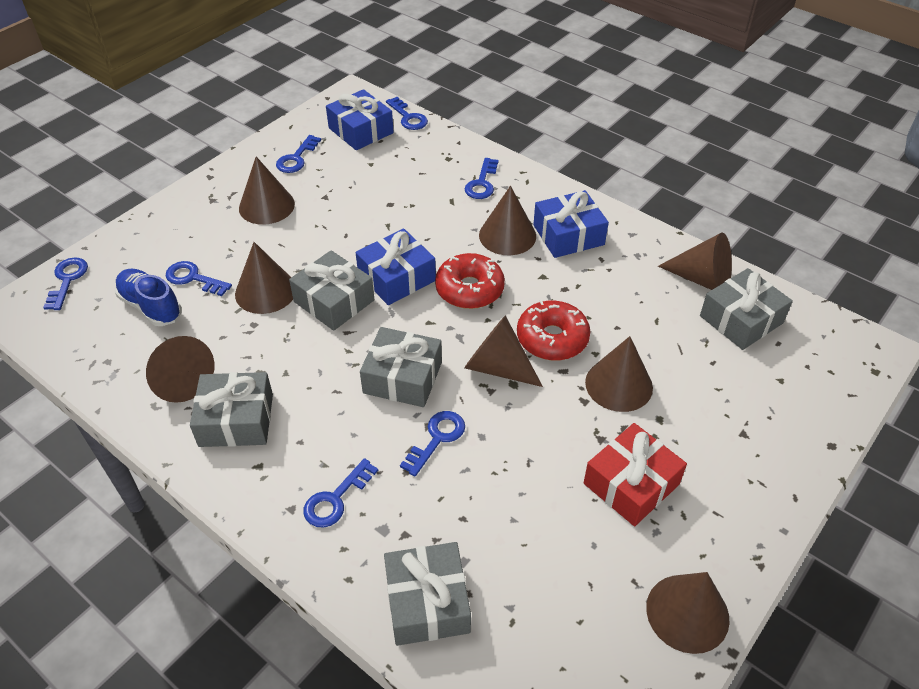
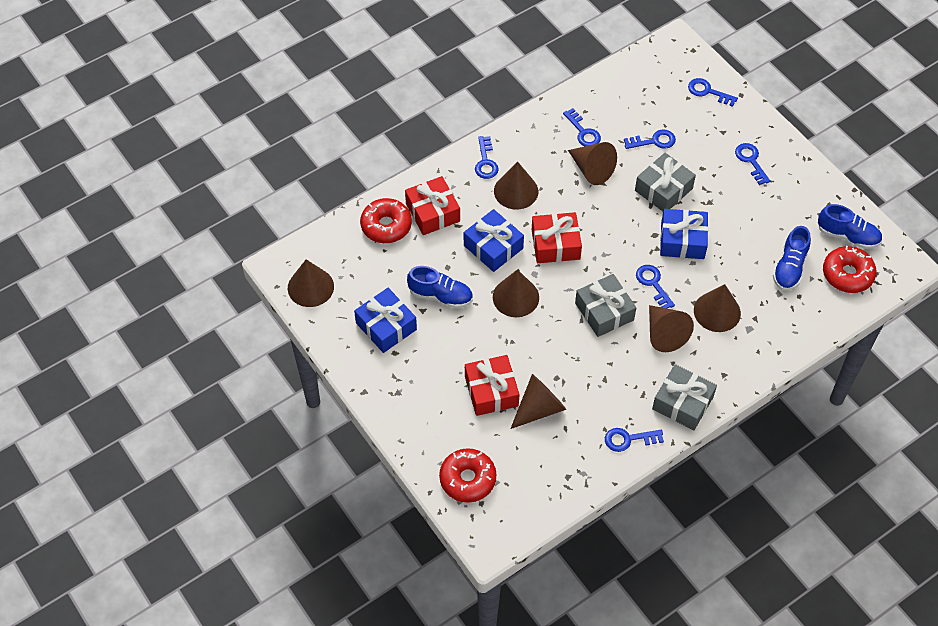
blue shoe: [115,269,182,326] = 1 -> [407,266,473,308] [773,226,811,290] [818,204,882,249] = 3
brown cone: [146,336,214,403] [235,242,293,314] [239,157,295,225] [464,315,543,387] [479,186,536,255] [585,336,653,412] [646,572,730,654] [658,233,732,290] = 8 -> [288,259,334,307] [493,269,539,317] [494,161,538,209] [510,374,566,429] [568,142,617,185] [649,305,694,352] [694,284,741,332] = 7
grey gift: [190,372,273,447] [289,250,374,331] [360,327,442,407] [384,542,471,646] [700,268,793,350] = 5 -> [575,274,636,337] [635,153,696,211] [652,364,717,430] = 3
red donut: [435,253,505,309] [517,300,590,361] = 2 -> [360,198,412,243] [439,448,496,503] [823,246,877,293] = 3
red gift: [584,423,687,526] = 1 -> [405,176,460,235] [465,355,519,416] [532,212,582,263] = 3

